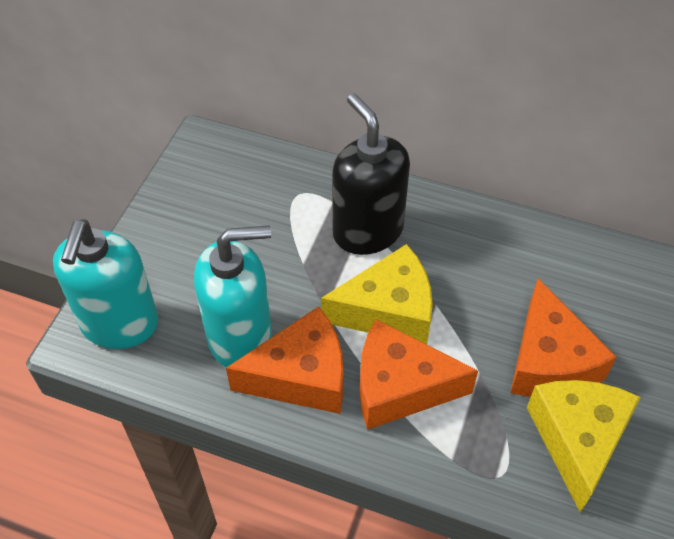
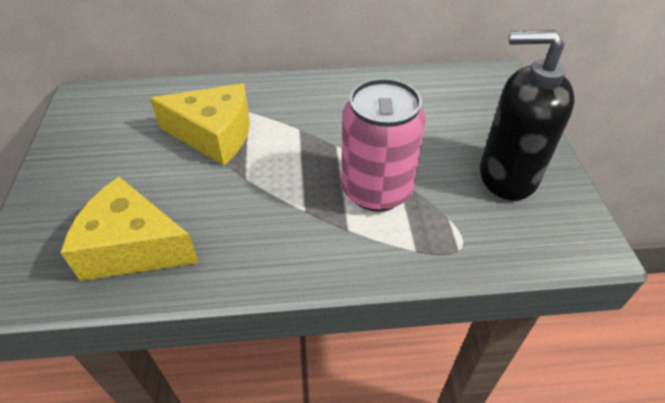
orange cheese: [226,306,343,414] [359,319,478,430] [511,279,617,397] = 3 -> none = 0
pink can: none = 0 -> [341,78,426,212] = 1
turquoise soap dispenser: [53,219,159,349] [194,226,272,368] = 2 -> none = 0

